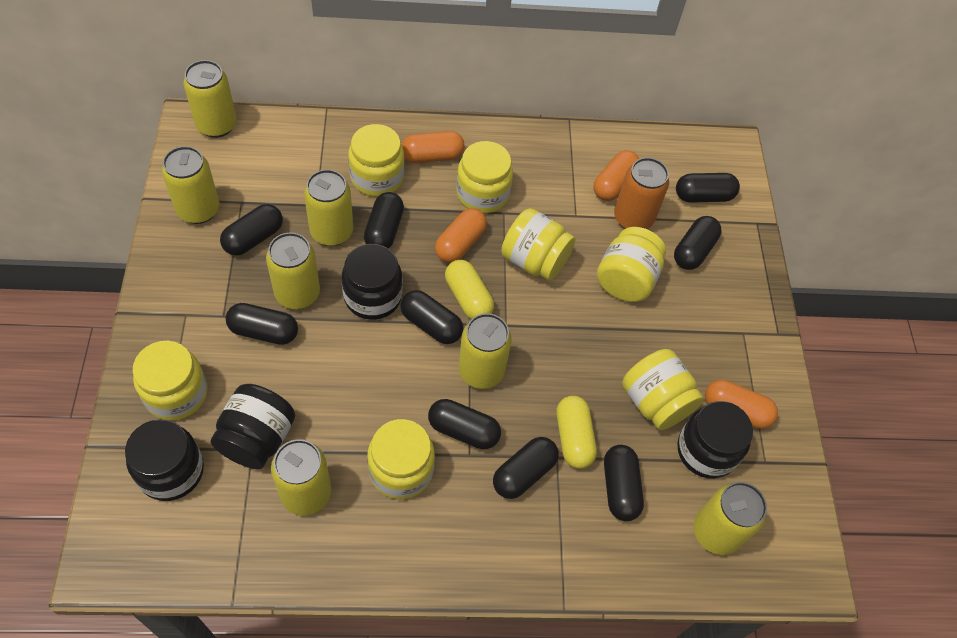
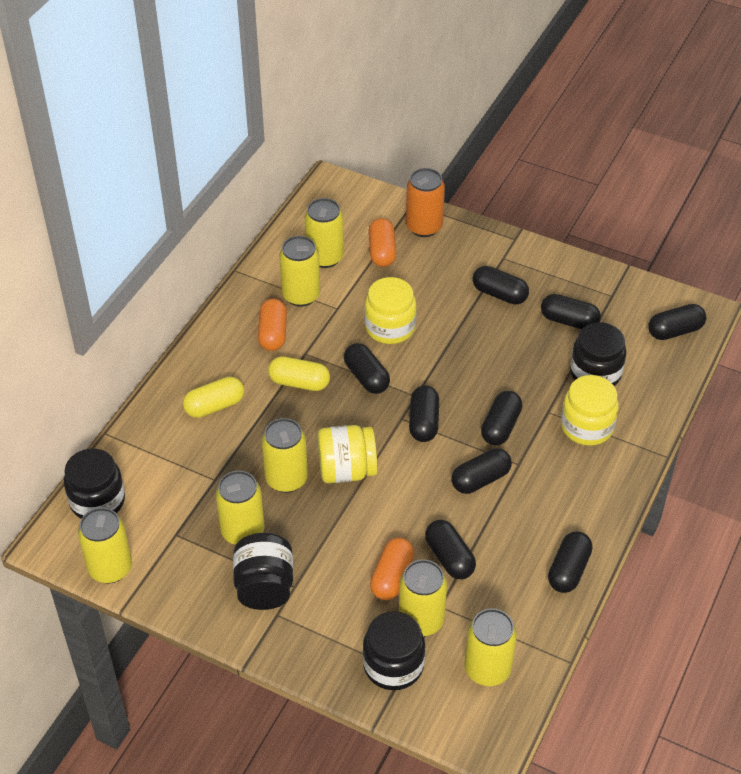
orange capsule: [401,131,464,163] [435,208,487,263] [593,150,639,201] [705,380,778,429] = 4 -> [258,299,287,351] [368,218,396,267] [370,537,414,600] = 3
yellow jar: [132,341,207,420] [348,124,404,197] [367,419,435,499] [456,141,513,213] [501,208,576,281] [597,227,666,302] [622,349,704,430] = 7 -> [317,425,377,483] [365,277,417,344] [561,375,619,446] = 3

